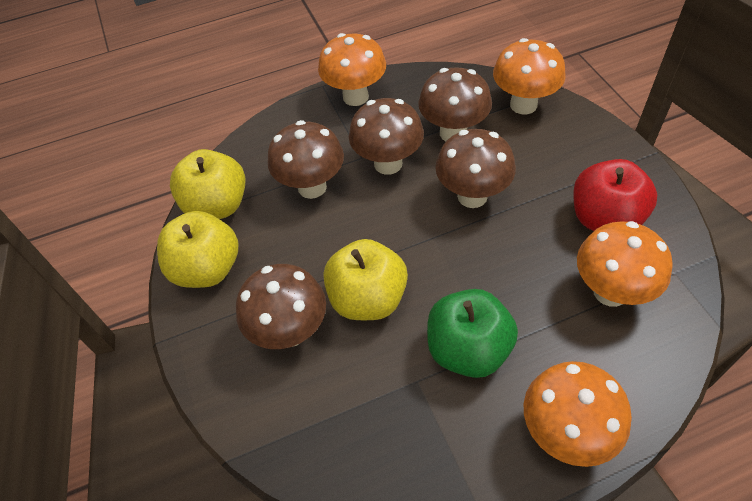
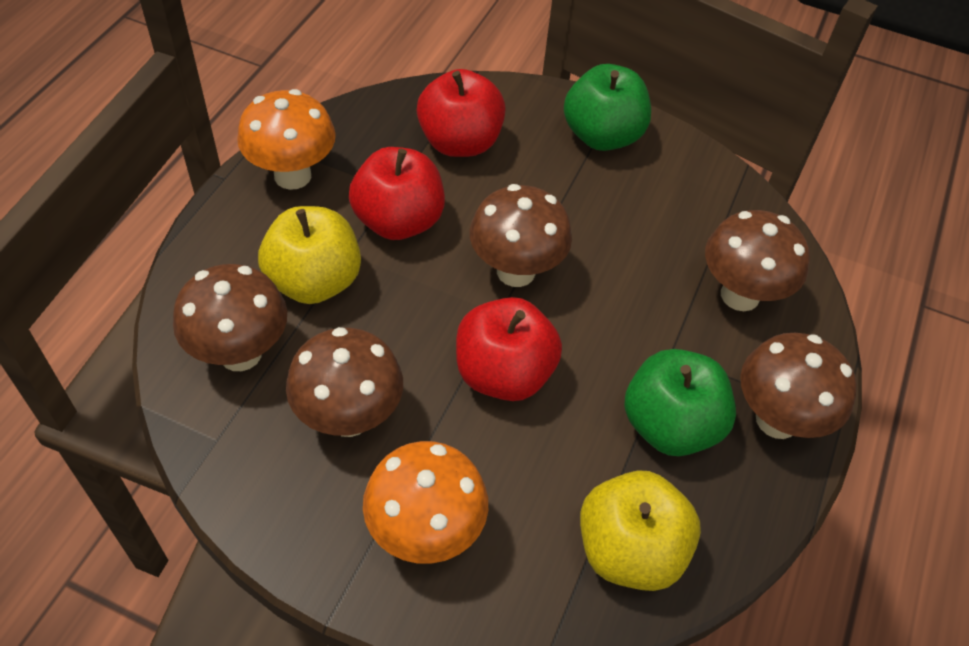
green apple: [427,289,518,378] = 1 -> [564,64,651,151] [624,349,736,456] = 2
orange mushroom: [318,33,386,106] [493,38,566,114] [524,361,632,467] [577,221,673,307] = 4 -> [237,89,336,190] [363,441,488,564] = 2
red apple: [573,159,657,231] = 1 -> [349,147,445,240] [417,69,506,157] [456,297,562,401] = 3
yellow apple: [157,211,238,288] [170,149,245,219] [323,239,408,320] = 3 -> [258,206,361,304] [580,470,701,591] = 2

